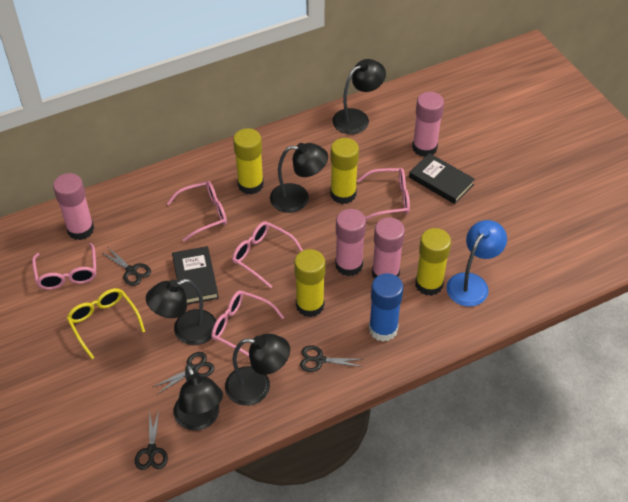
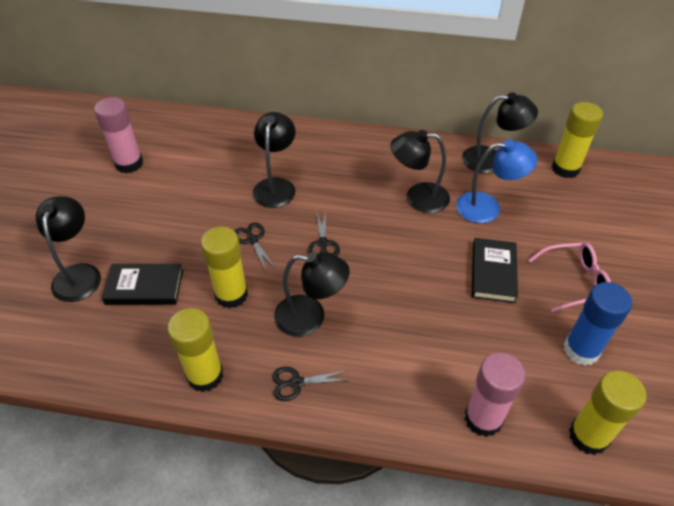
black scissors: [101,247,151,286] [135,411,168,470] [153,352,215,394] [300,346,363,372] = 4 -> [235,223,275,271] [272,367,348,401] [308,210,340,256] = 3
pink glasses: [32,243,96,290] [167,181,227,242] [211,290,284,357] [232,221,303,288] [357,168,410,220] = 5 -> [529,242,611,312] = 1
pink glue stick: [53,173,94,240] [335,209,366,276] [372,217,405,279] [412,92,444,157] = 4 -> [94,97,143,173] [465,352,525,437] = 2
yellow glasses: [67,288,145,359] = 1 -> none = 0

